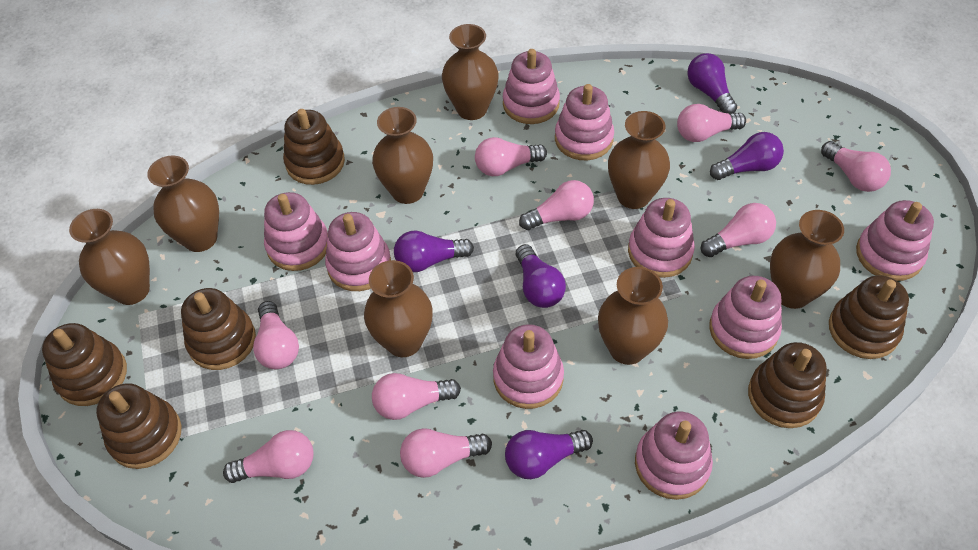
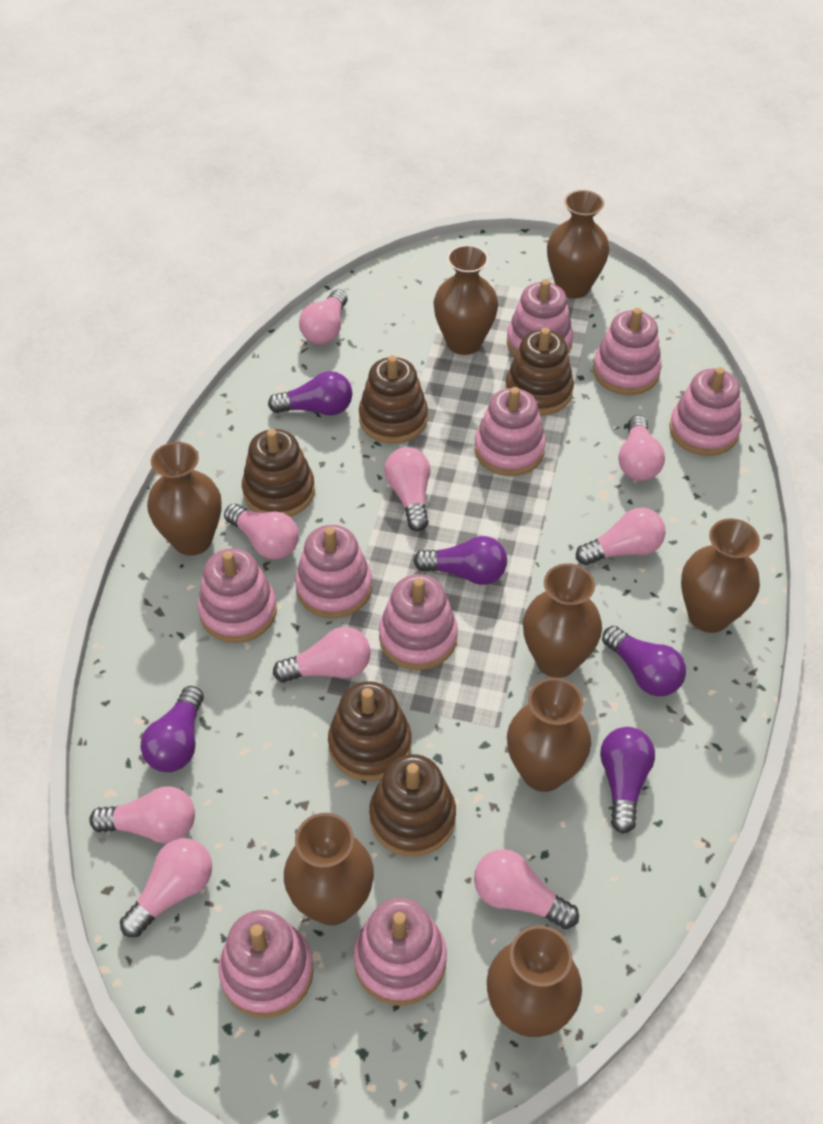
brown stacking toy: [42,323,127,406] [96,383,182,469] [181,288,256,370] [283,109,345,185] [748,342,827,428] [829,275,909,359] = 6 -> [242,429,315,517] [328,681,412,781] [359,355,428,444] [369,754,456,857] [505,328,574,415] = 5

